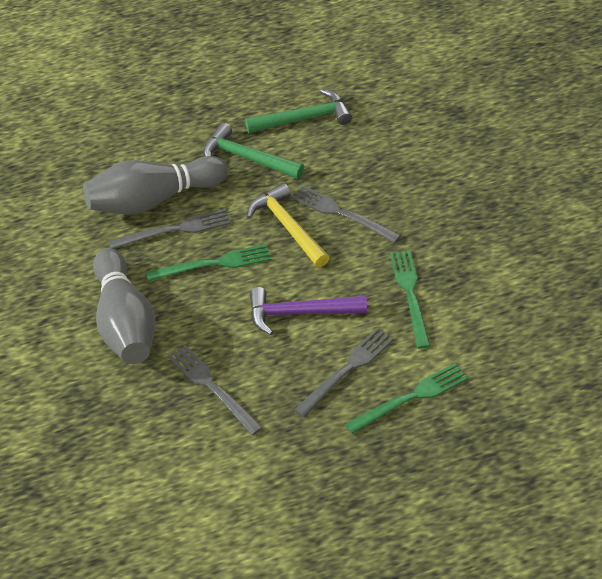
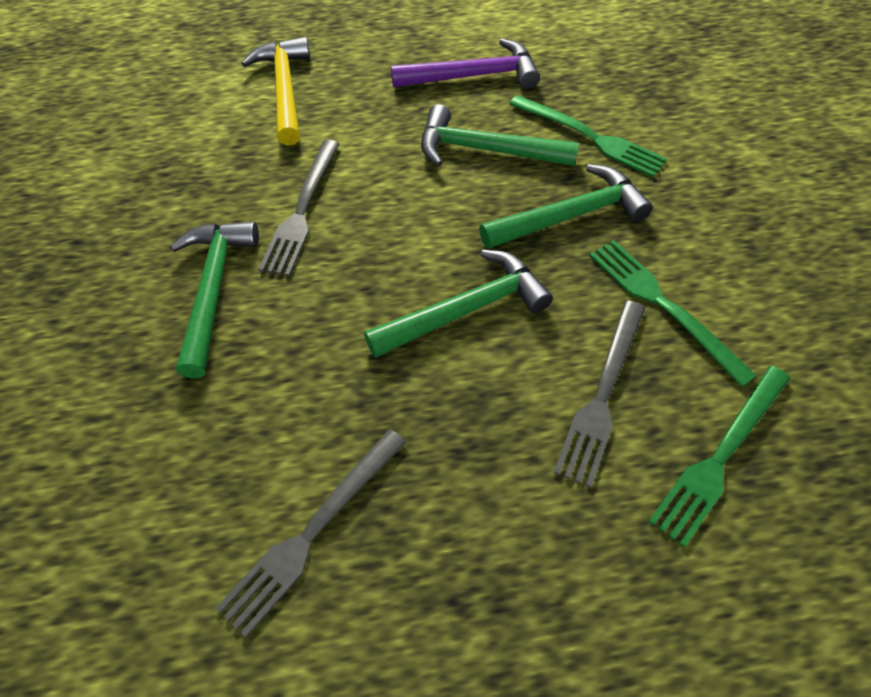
green hammer: [203,123,304,179] [245,89,352,133] = 2 -> [170,222,259,378] [364,250,553,358] [421,104,579,166] [479,164,653,249] = 4
grey bowling pin: [83,156,228,215] [93,248,156,364] = 2 -> none = 0
grey fork: [109,209,231,249] [168,345,263,435] [292,185,401,243] [294,327,394,417] = 4 -> [215,429,407,637] [258,140,340,276] [553,300,645,488] = 3

